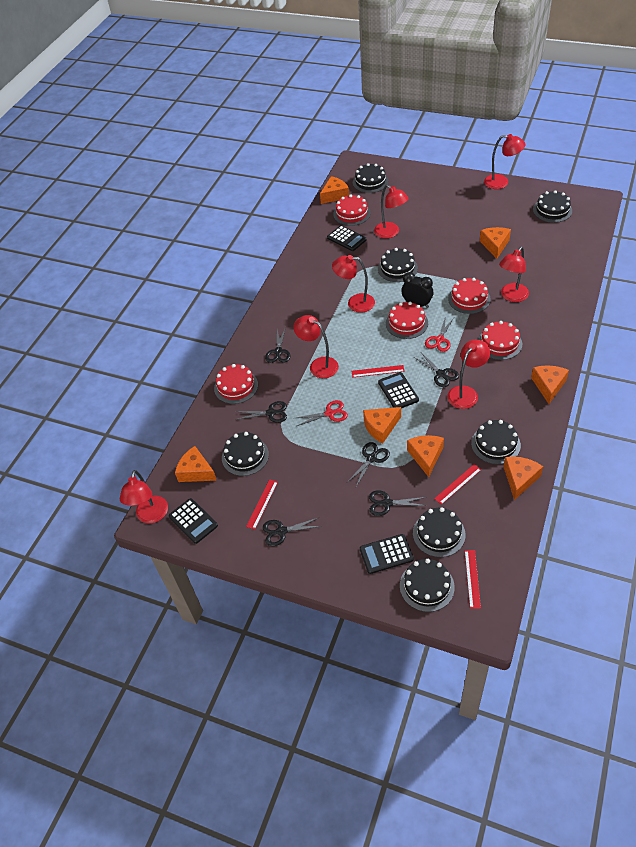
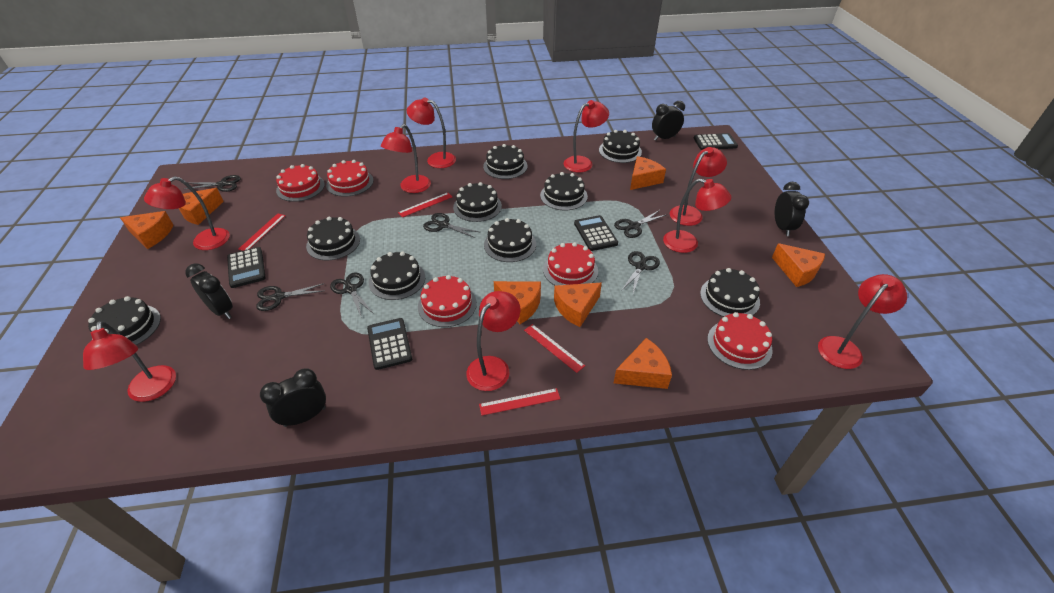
black cake: [222,432,269,476] [353,163,388,193] [378,248,418,282] [400,559,455,612] [413,507,465,557] [471,420,521,464] [533,190,572,223] = 7 -> [88,296,161,345] [306,217,360,260] [369,252,425,300] [453,182,502,222] [483,144,528,179] [484,218,536,262] [540,172,588,210] [599,130,642,163] [700,268,760,317] = 9
black clock: [401,272,433,308] = 1 -> [186,264,233,319] [260,368,326,427] [652,101,685,141] [775,182,809,236] = 4
red lamp: [120,470,168,523] [293,315,339,378] [332,255,375,313] [374,185,409,238] [447,340,490,409] [484,134,526,189] [499,247,529,302] = 7 -> [83,321,176,402] [144,176,230,250] [381,124,431,193] [407,97,456,168] [466,291,520,391] [564,100,609,172] [663,178,731,253] [670,147,727,226] [818,274,907,369] = 9
red scissors: [296,400,348,426] [425,316,454,352] = 2 -> none = 0

